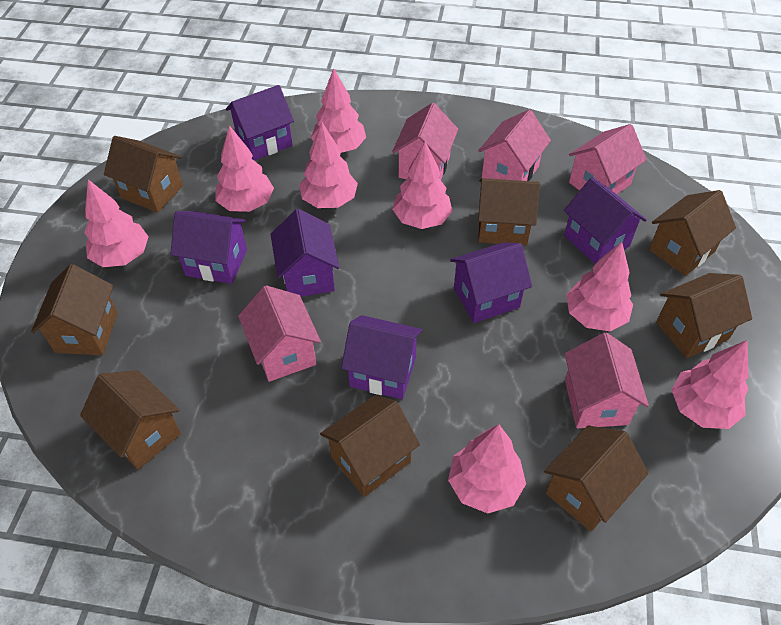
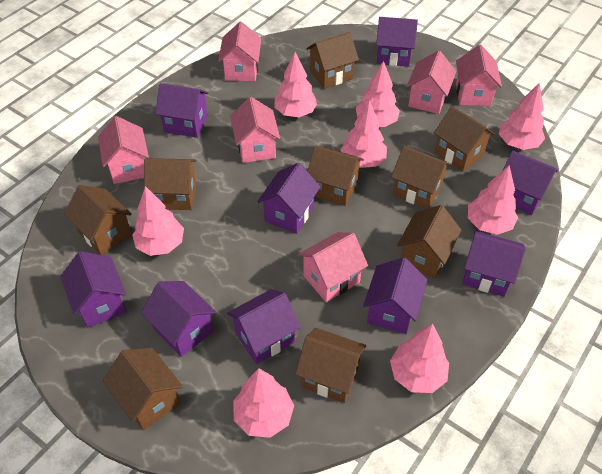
brown house: [31,264,118,355] [80,370,181,470] [104,136,183,213] [320,395,420,497] [478,178,540,246] [544,426,649,532] [649,190,736,276] [656,273,752,358] = 8 -> [64,185,132,255] [103,348,183,431] [144,158,196,210] [295,328,366,403] [306,32,359,89] [307,145,364,206] [391,146,451,209] [397,205,461,279] [434,106,495,172] = 9
pink house: [238,285,321,382] [392,103,458,180] [478,109,551,181] [565,333,649,428] [569,124,647,194] = 5 -> [98,116,149,184] [218,22,261,81] [230,97,280,163] [298,232,368,302] [407,50,456,114] [456,45,502,106] = 6
purple house: [170,211,247,284] [226,85,294,161] [271,209,339,297] [341,315,422,399] [450,242,532,323] [564,177,647,264] = 6 -> [60,251,127,328] [141,281,216,357] [155,83,209,138] [227,289,301,364] [257,163,320,234] [363,257,427,334] [376,17,418,67] [462,231,526,297] [502,150,558,215] = 9

